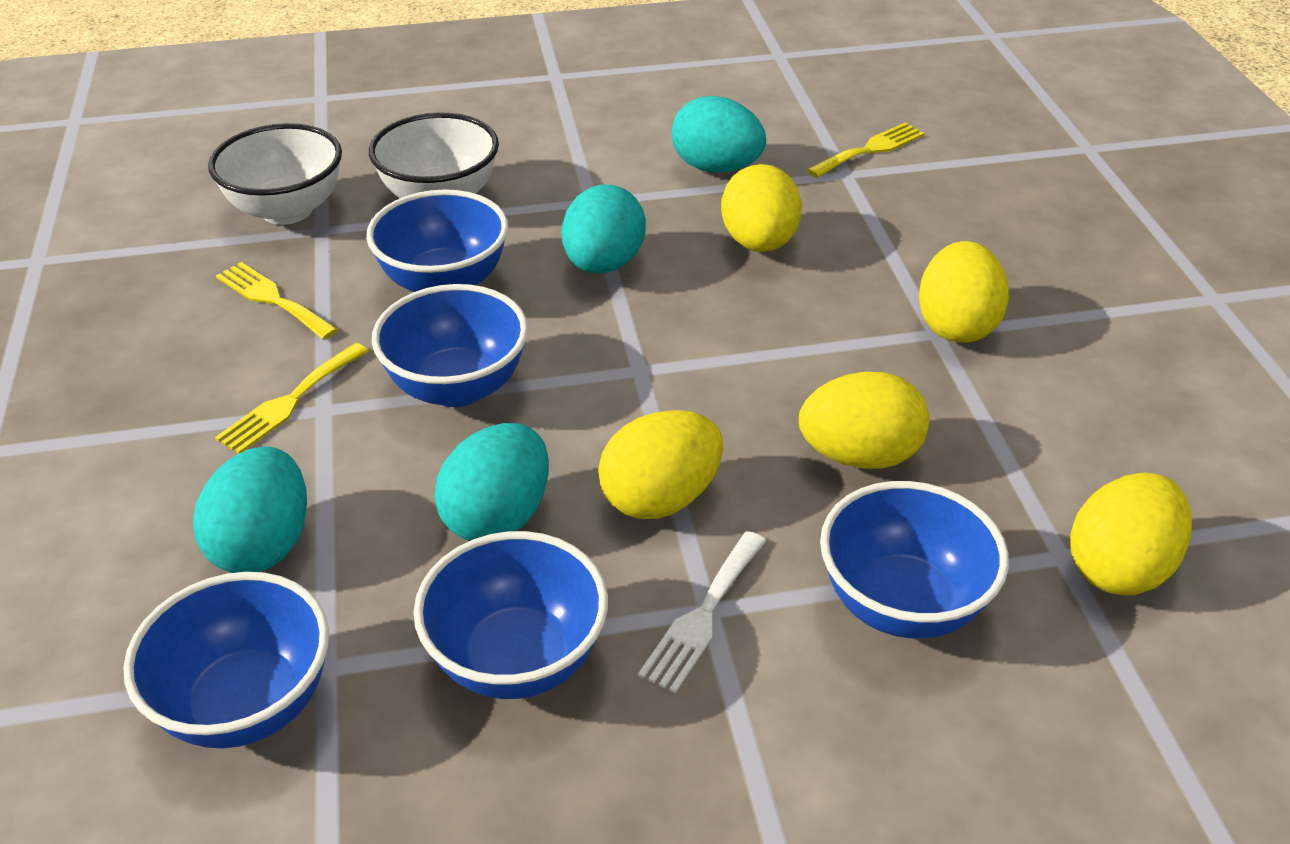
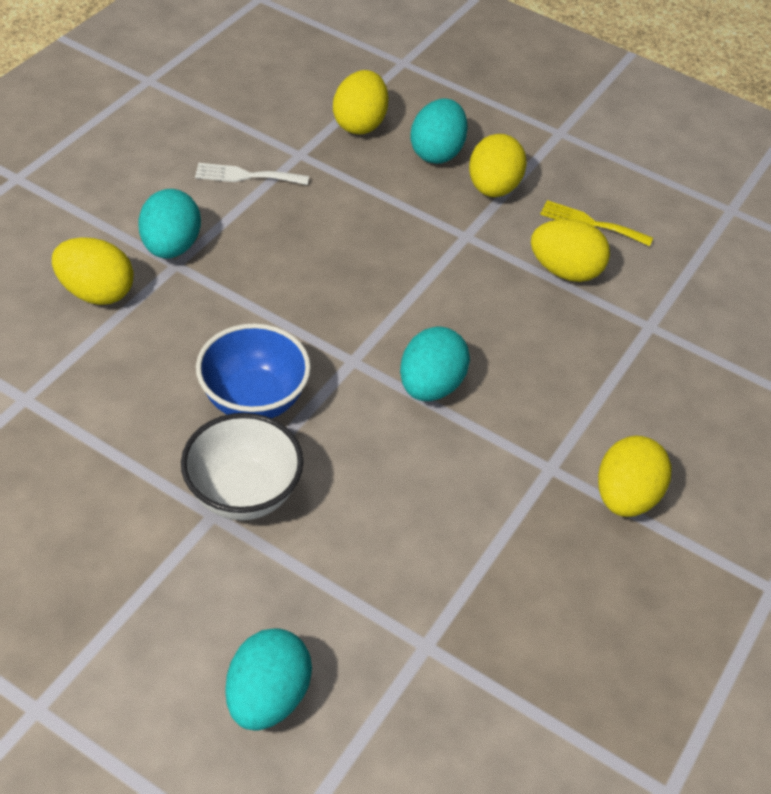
blue bowl: [124,572,329,748] [366,189,508,292] [372,284,528,407] [414,531,608,699] [820,481,1009,639] = 5 -> [196,323,311,418] = 1
white bowl: [208,123,342,225] [369,113,499,198] = 2 -> [181,413,303,520] = 1
yellow fork: [215,343,369,454] [216,262,338,340] [807,123,925,178] = 3 -> [540,200,653,246] = 1

